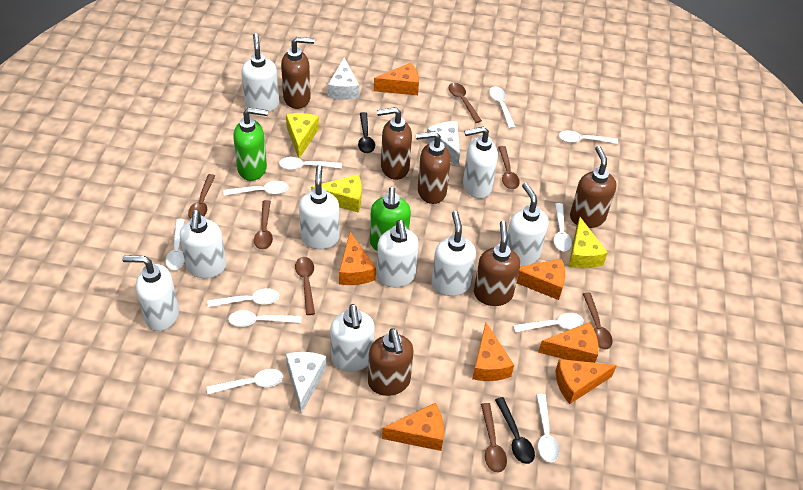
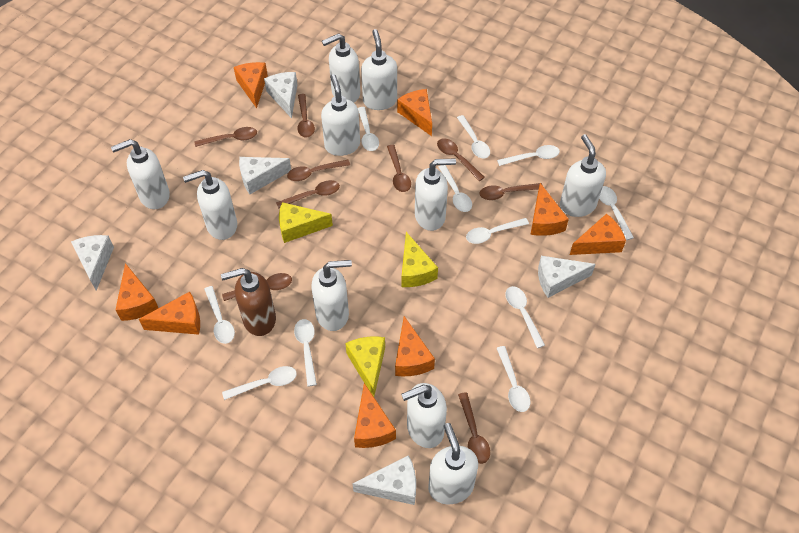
black spoon: [358,112,375,153] [495,397,535,464] = 2 -> none = 0
brown soap dispenser: [281,37,315,109] [368,328,414,396] [377,107,412,180] [416,131,451,204] [474,221,520,306] [570,146,617,228] = 6 -> [221,268,276,336] = 1
brown spoon: [188,174,215,219] [254,200,273,250] [295,257,315,315] [449,83,482,123] [481,403,507,472] [498,146,520,189] [583,292,613,350] = 7 -> [195,127,257,147] [222,273,292,301] [276,180,340,209] [287,159,350,181] [297,94,315,137] [387,145,411,192] [437,138,485,181] [458,392,490,464] [480,183,543,200] = 9
green soap dispenser: [233,108,268,181] [370,187,411,251] = 2 -> none = 0
orange cheese: [339,232,376,285] [374,63,419,95] [382,403,444,451] [472,322,514,381] [517,259,565,300] [538,322,599,363] [555,359,617,404] = 7 -> [116,263,158,321] [139,292,200,335] [234,62,268,108] [354,383,396,448] [395,316,435,376] [397,89,432,136] [530,183,569,236] [570,214,626,255] = 8
white cheese: [286,352,327,413] [328,58,359,100] [426,121,460,167] = 3 -> [71,235,114,291] [239,157,291,194] [264,72,297,118] [353,455,416,505] [538,256,596,298] = 5
white soap dispenser: [122,255,179,331] [180,210,226,278] [241,33,279,112] [299,165,339,249] [330,304,375,372] [376,220,419,288] [431,211,476,296] [463,126,498,198] [507,183,548,266] = 9 -> [111,139,170,209] [183,170,237,240] [311,260,352,331] [321,74,360,156] [322,33,360,103] [361,29,397,110] [401,383,447,448] [415,158,456,231] [428,423,478,504] [560,134,606,217] = 10

